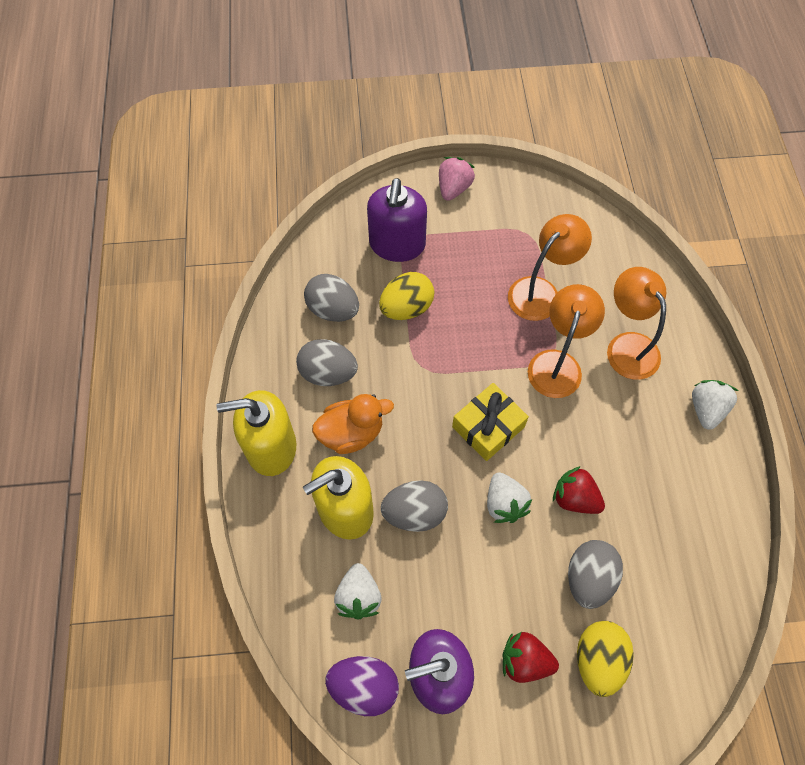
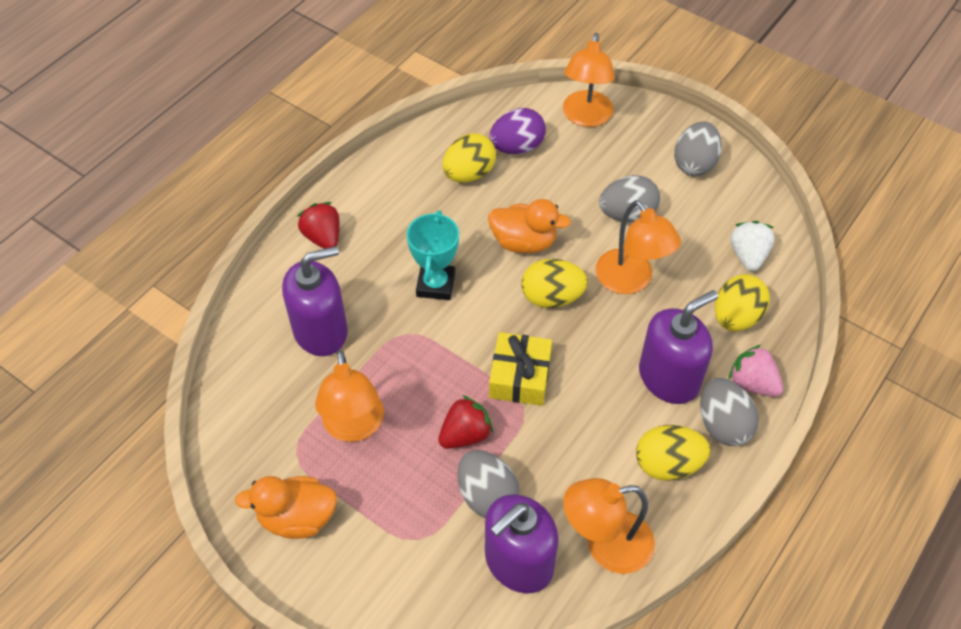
orange duck: [312,394,394,454] = 1 -> [235,476,337,539] [488,199,571,253] = 2
orange lamp: [508,214,592,321] [528,284,605,398] [607,267,666,380] = 3 -> [315,350,384,442] [563,33,615,127] [563,478,655,574] [595,200,681,294] = 4
purple soap dispenser: [367,178,427,262] [405,629,474,714] = 2 -> [282,246,348,356] [485,494,559,594] [639,290,718,404] = 3
turquoise trophy: none = 0 -> [407,210,459,300] = 1
white strawberry: [334,563,382,619] [487,473,532,523] [692,380,738,430] = 3 -> [731,221,775,271] = 1
yellow egg: [379,272,434,320] [577,621,634,697] = 2 -> [442,133,496,183] [521,259,588,308] [636,425,710,481] [715,274,770,331] = 4
yellow soap dispenser: [216,390,296,476] [303,456,374,540] = 2 -> none = 0

